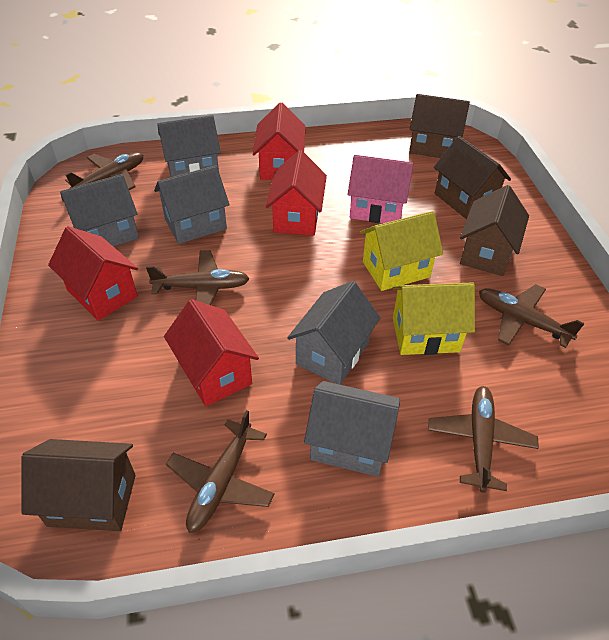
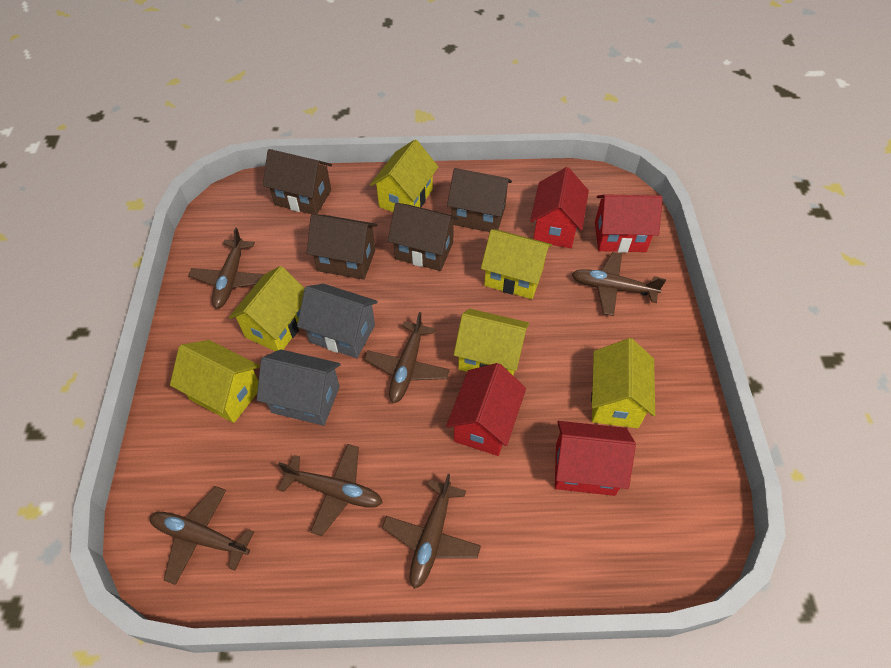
brown plane: [65,152,143,190] [146,250,250,305] [166,410,275,533] [428,386,539,493] [479,284,585,348] = 5 -> [150,486,254,585] [188,228,264,308] [278,444,383,536] [364,312,450,403] [382,474,481,589] [572,252,666,316] = 6
grey house: [60,174,139,247] [154,165,229,244] [157,115,221,177] [287,281,381,385] [304,381,400,477] = 5 -> [256,349,341,426] [297,284,378,358] = 2
pink house: [347,155,413,223] = 1 -> none = 0
yellow house: [360,211,443,291] [392,282,475,355] = 2 -> [170,340,260,423] [229,266,305,351] [370,139,439,212] [454,309,529,375] [481,229,552,299] [591,338,655,428] = 6

